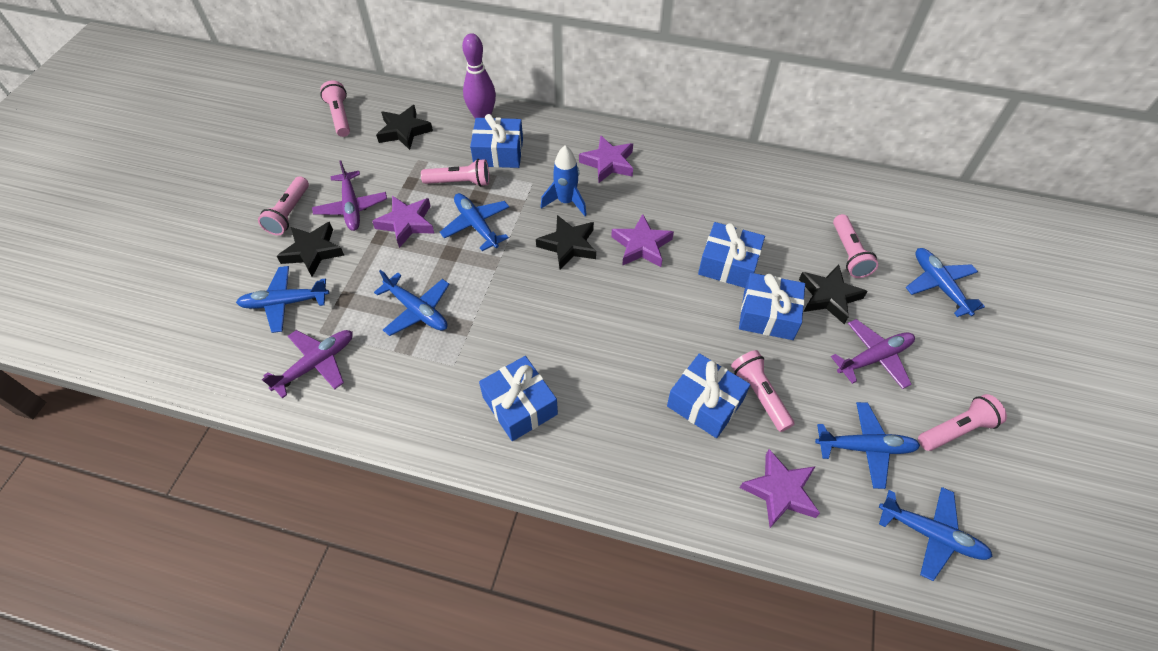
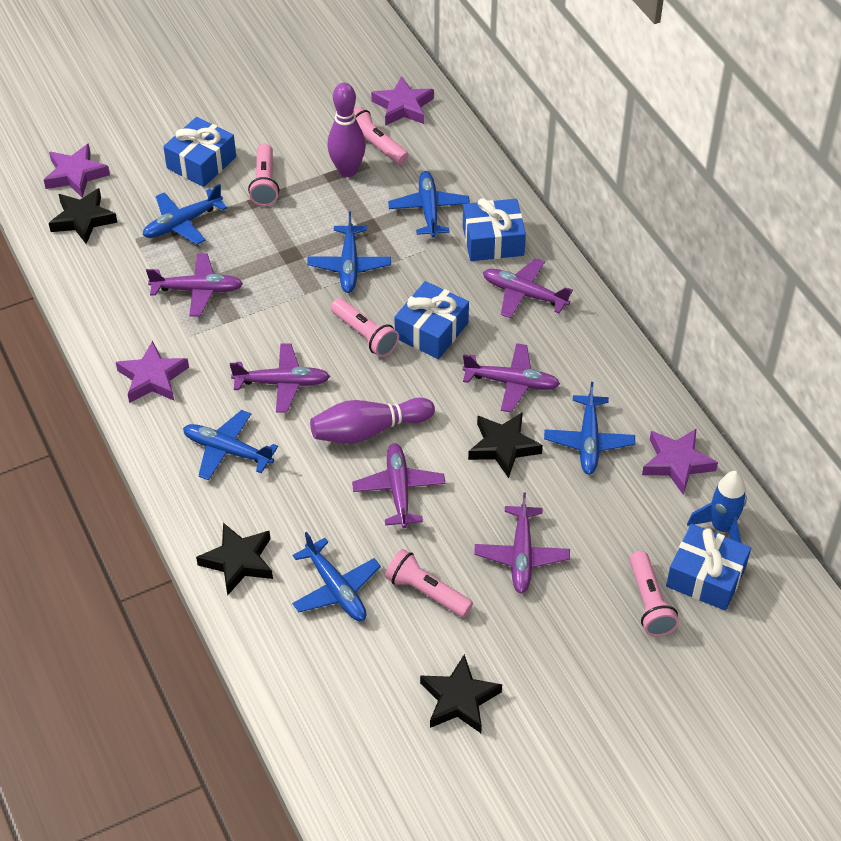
blue gift: [470,114,523,168] [479,356,558,441] [667,353,750,438] [698,222,765,288] [739,273,805,340] = 5 -> [163,117,236,187] [394,281,469,359] [463,198,526,261] [666,524,751,611] = 4
pink flashlight: [258,176,309,235] [320,80,350,137] [421,159,489,187] [731,350,794,432] [833,214,878,278] [918,394,1007,451] = 6 -> [248,144,279,206] [331,298,399,357] [354,107,409,165] [385,549,473,617] [630,551,679,637] = 5
purple bowling pin: [462,33,496,118] = 1 -> [310,398,435,444] [327,83,366,177] = 2
purple plane: [262,330,353,398] [312,160,387,231] [831,319,915,389] = 3 -> [146,253,243,316] [230,343,330,413] [352,443,445,528] [462,343,560,413] [474,492,570,593] [483,258,573,318] = 6

